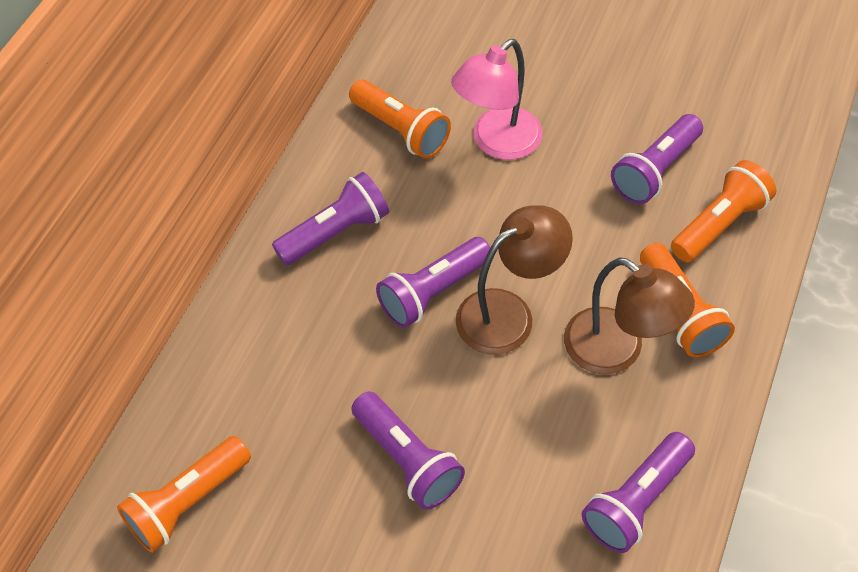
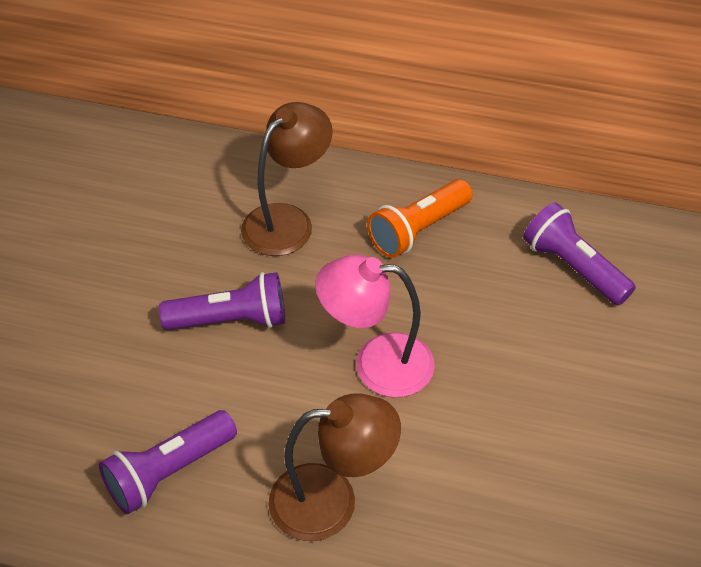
orange flashlight: [117,436,251,553] [349,80,451,159] [640,243,735,357] [671,160,776,263] = 4 -> [367,179,473,258] = 1
purple flashlight: [272,172,389,265] [351,391,465,510] [376,237,490,328] [582,432,695,553] [611,114,703,204] = 5 -> [99,410,237,514] [159,272,285,330] [523,202,636,306] = 3

